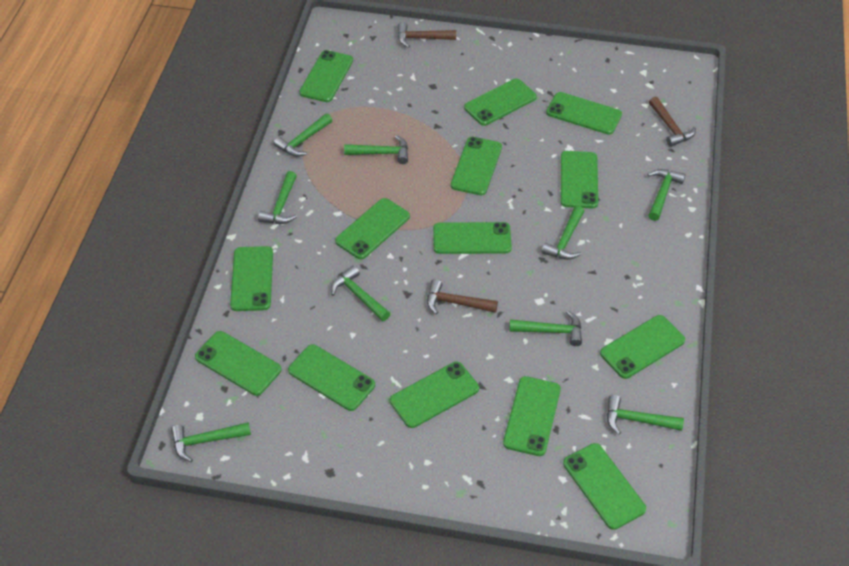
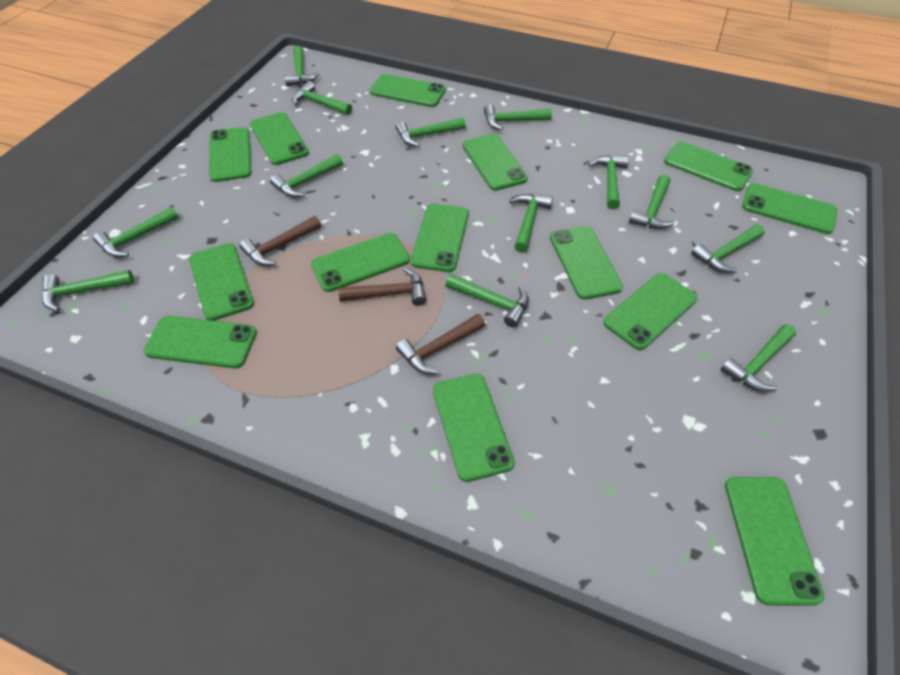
green hammer: [171,422,251,462] [258,171,297,224] [274,113,333,157] [331,266,390,321] [344,135,408,164] [509,310,582,346] [542,206,584,260] [607,395,684,435] [647,169,686,221] = 9 -> [42,270,134,311] [93,207,179,258] [270,154,343,198] [285,46,319,86] [292,81,352,115] [396,117,466,147] [445,274,529,327] [484,104,552,131] [509,194,553,253] [588,155,629,209] [629,175,675,229] [691,224,765,273] [721,324,796,392] = 13

